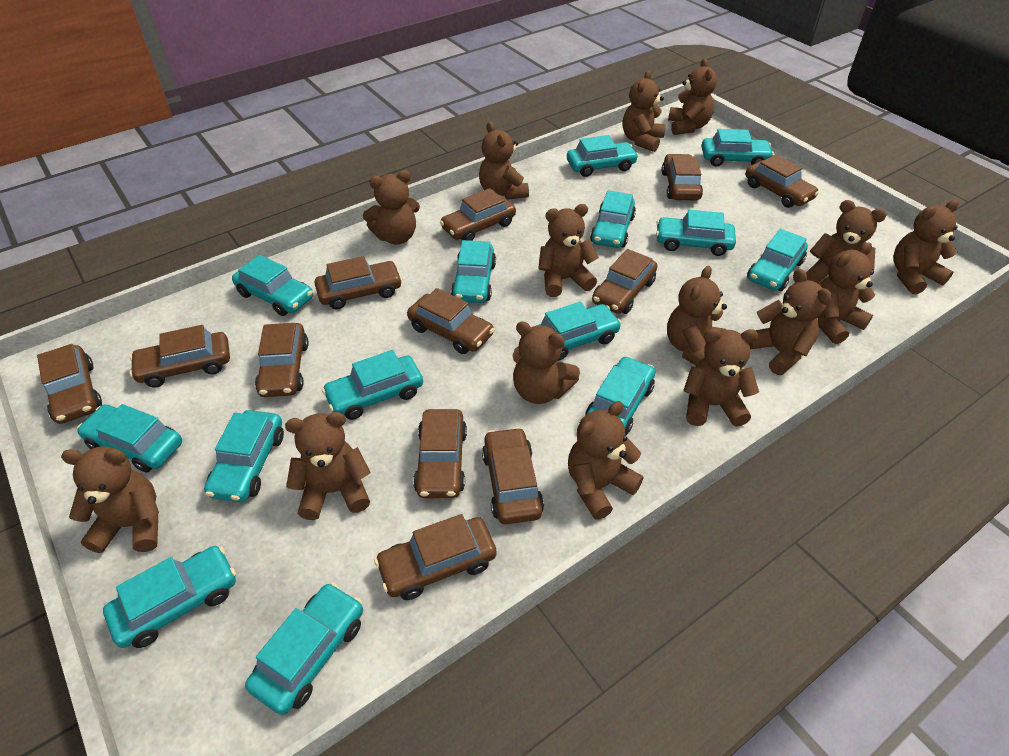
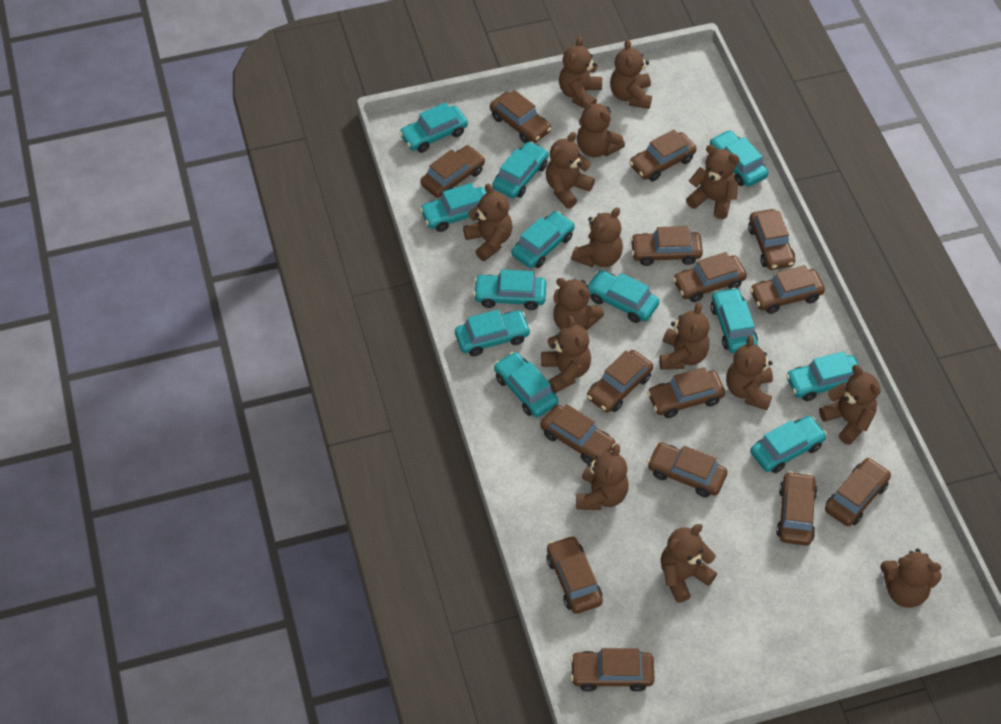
brown car: [37,344,102,424] [129,325,230,388] [255,323,309,397] [315,256,402,310] [374,514,497,600] [407,288,494,354] [413,409,467,498] [440,188,516,241] [482,427,544,524] [592,249,657,314] [661,154,703,200] [745,154,819,208] = 12 -> [420,145,485,198] [490,90,552,143] [540,404,616,464] [547,535,603,614] [570,648,655,692] [587,350,653,413] [629,130,697,181] [630,226,703,266] [647,367,725,418] [647,443,727,497] [673,252,747,302] [748,209,795,270] [750,265,825,314] [776,471,818,546] [825,458,891,526] = 15
turquoise car: [77,404,182,473] [103,546,236,648] [204,410,284,502] [232,255,313,316] [245,583,363,715] [322,350,423,420] [451,240,496,303] [536,302,622,361] [567,135,638,177] [585,356,655,435] [590,190,636,248] [656,210,736,256] [701,129,774,166] [747,229,808,291] = 14 -> [399,102,468,153] [420,183,486,232] [455,310,531,356] [473,270,546,310] [493,141,549,198] [494,352,559,417] [511,211,575,268] [587,270,659,323] [710,130,769,187] [710,288,758,353] [750,416,827,473] [786,351,859,401] = 12

